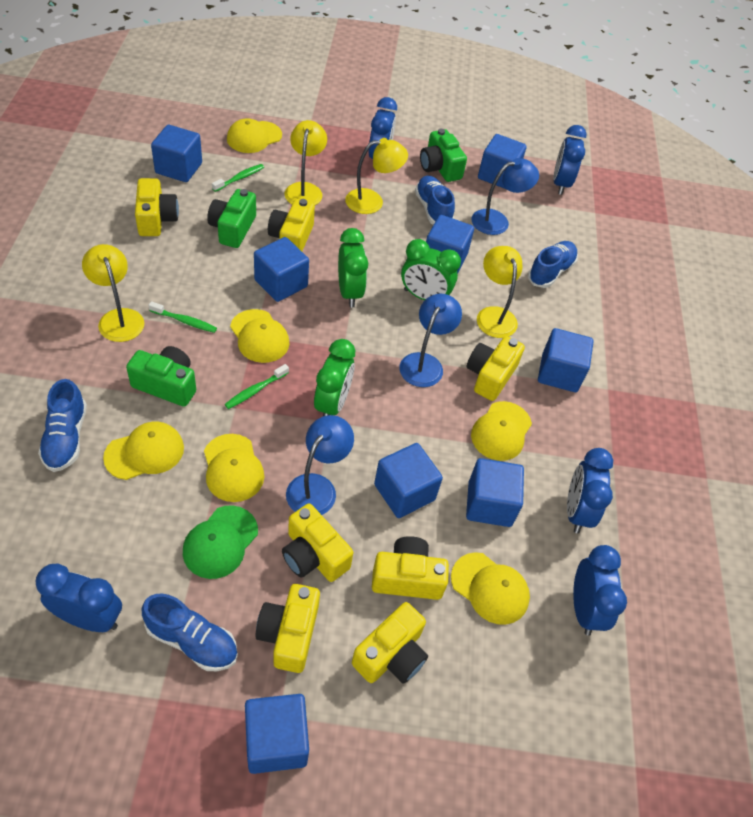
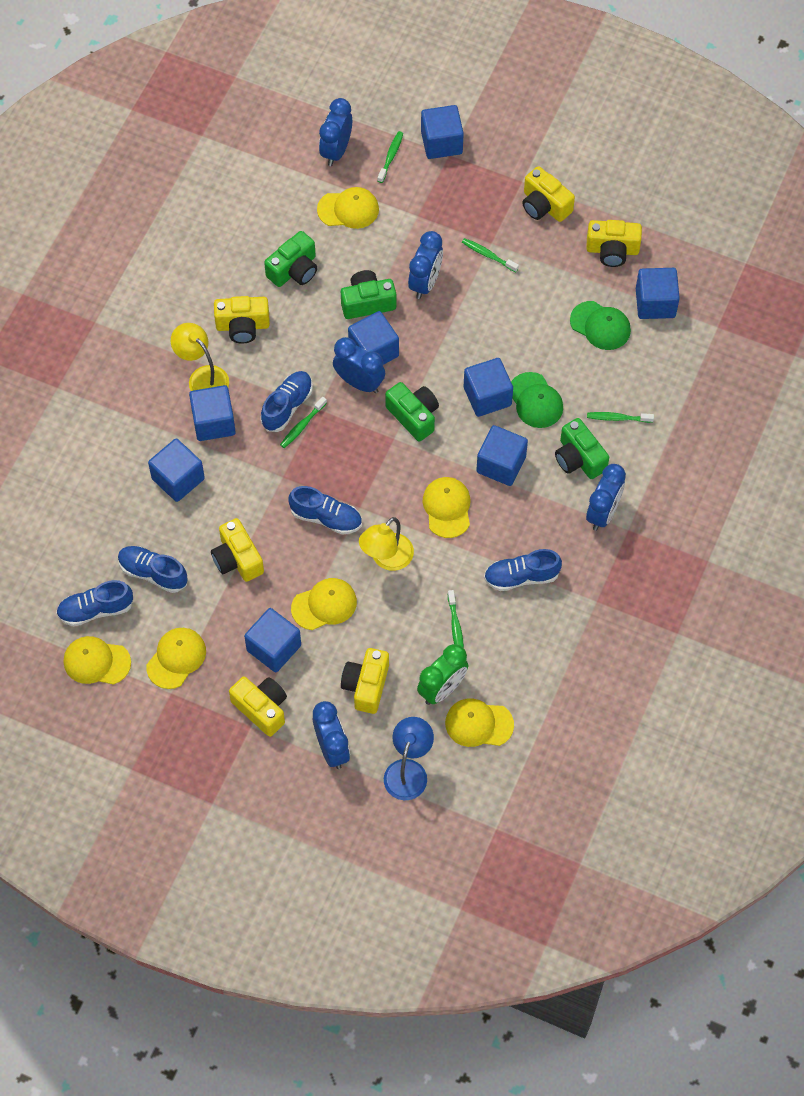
blue lamp: [286,415,354,515] [399,294,462,387] [472,158,539,235] = 3 -> [384,717,434,800] = 1
blue shoe: [38,379,87,472] [142,593,238,671] [415,176,455,225] [528,241,578,288] = 4 -> [56,580,133,626] [118,546,187,593] [261,371,313,432] [288,486,362,535] [484,549,562,591] = 5
green camera: [126,346,196,407] [207,189,256,248] [420,129,467,182] = 3 -> [264,231,317,287] [341,270,396,319] [385,382,439,442] [555,418,609,479] = 4
green cap: [183,505,258,579] = 1 -> [511,372,563,428] [570,301,631,350] = 2
green clock: [314,339,355,416] [338,228,368,308] [401,239,461,300] = 3 -> [417,644,468,705] = 1
green toothbrush: [148,301,217,333] [212,164,264,192] [225,364,289,409] = 3 -> [280,397,327,448] [377,131,403,183] [448,590,464,648] [462,238,519,272] [587,412,654,423] = 5
yellow camera: [135,178,179,236] [255,584,320,673] [268,199,315,251] [282,503,353,582] [352,602,428,684] [372,536,449,600] [467,336,525,401] = 7 -> [211,518,264,582] [214,296,270,344] [229,677,287,737] [341,648,389,714] [522,166,575,222] [586,220,642,267] = 6
yellow lamp: [82,244,144,342] [284,120,327,205] [345,138,408,214] [477,246,522,338] = 4 -> [171,323,229,391] [359,517,414,571] = 2

